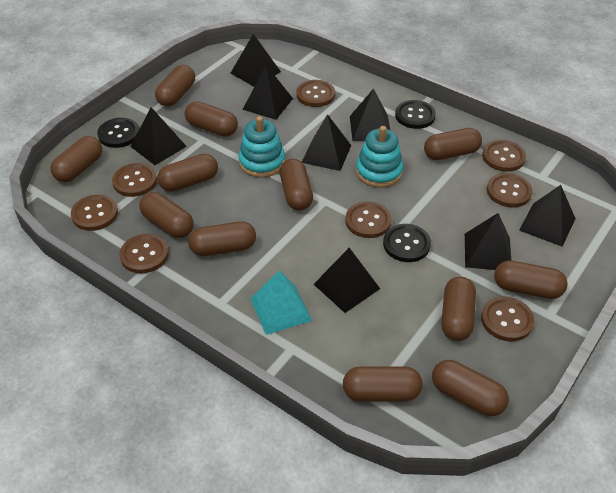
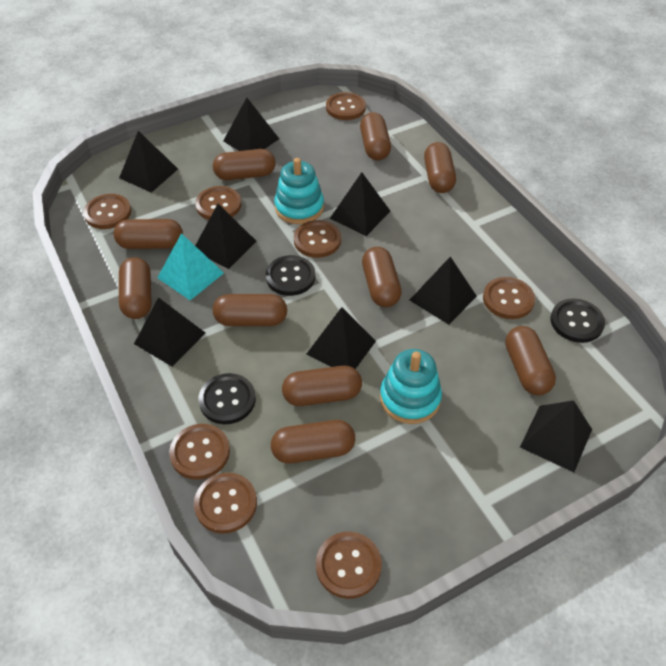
brown capsule: [50,136,102,182] [139,192,194,238] [155,65,195,107] [157,153,218,192] [185,101,238,137] [188,222,256,256] [280,159,313,210] [343,366,423,401] [424,128,482,160] [432,360,509,416] [441,276,476,341] [494,260,568,299] = 12 -> [114,219,183,249] [119,257,152,319] [213,149,276,180] [213,294,287,326] [271,420,355,463] [282,366,362,406] [360,112,391,160] [362,247,402,307] [424,142,456,193] [505,326,556,395] = 10

